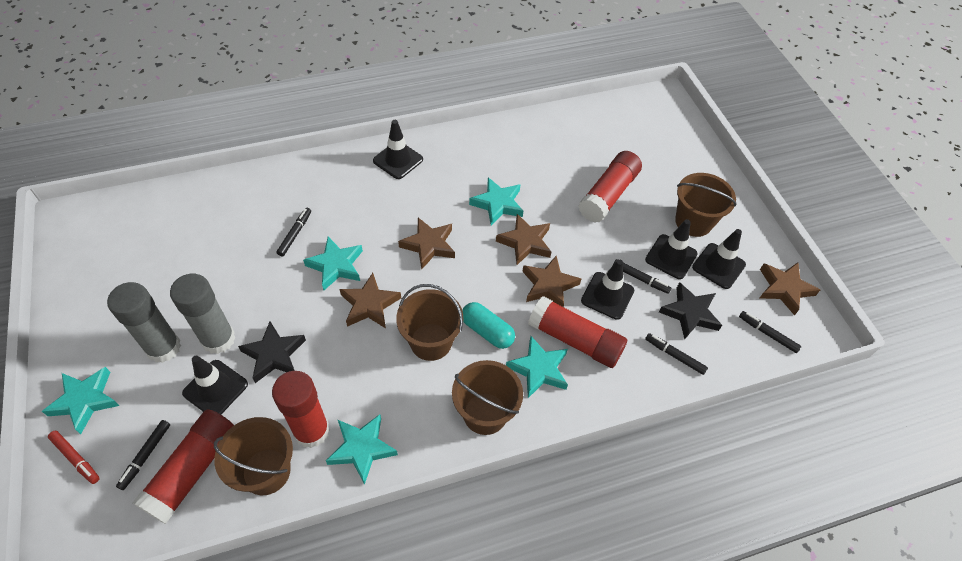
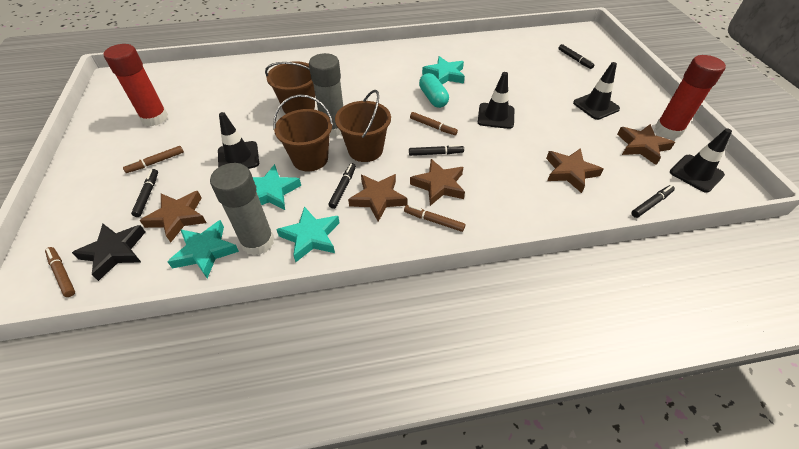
black star: [238,321,306,383] [659,282,722,339] = 2 -> [72,224,145,281] = 1
black traffic cone: [182,356,248,414] [373,120,423,179] [581,259,634,320] [645,219,698,279] [692,229,746,289] = 5 -> [218,112,259,169] [478,72,514,129] [573,62,620,120] [670,128,732,193] = 4
brown bucket: [214,417,293,495] [396,284,463,361] [452,360,523,435] [675,173,737,237] = 4 -> [265,61,315,114] [273,95,333,171] [335,90,391,162] = 3
brown marker: none = 0 -> [45,247,75,297] [123,146,184,173] [404,205,465,232] [410,112,458,135] = 4
red glue stick: [132,409,234,524] [272,371,330,448] [528,296,627,368] [578,151,642,223] = 4 -> [104,44,168,126] [655,55,726,139] = 2
red marker: [48,431,100,484] = 1 -> none = 0
turquoise star: [42,367,120,434] [303,237,363,290] [326,414,398,485] [469,177,523,225] [506,336,568,398] = 5 -> [167,220,239,278] [253,164,301,210] [276,206,340,262] [422,56,465,85] = 4

